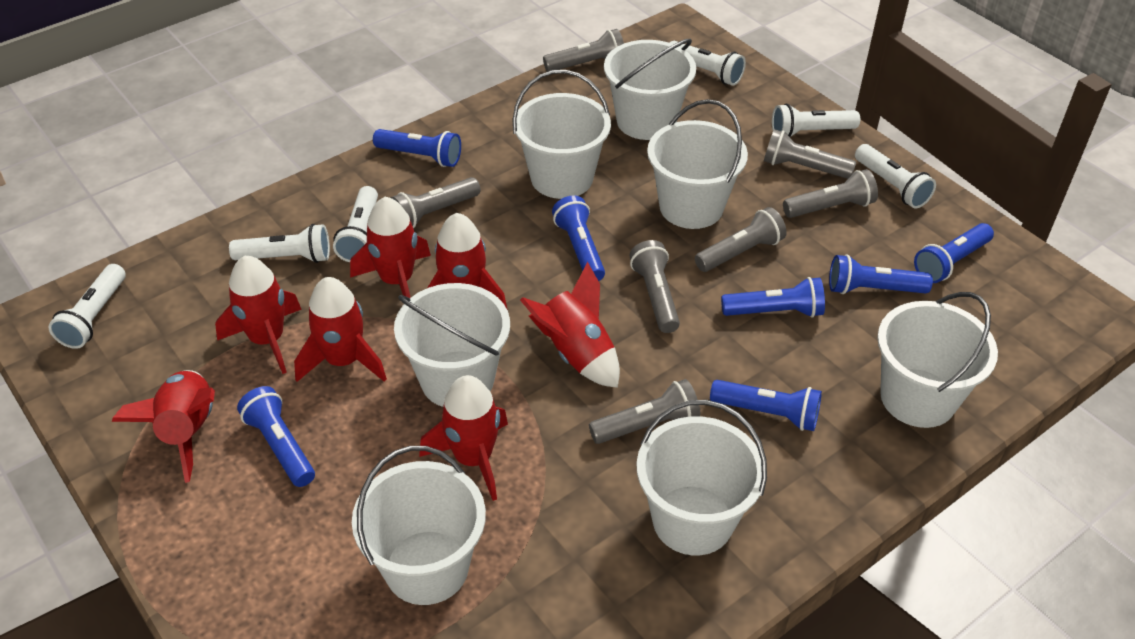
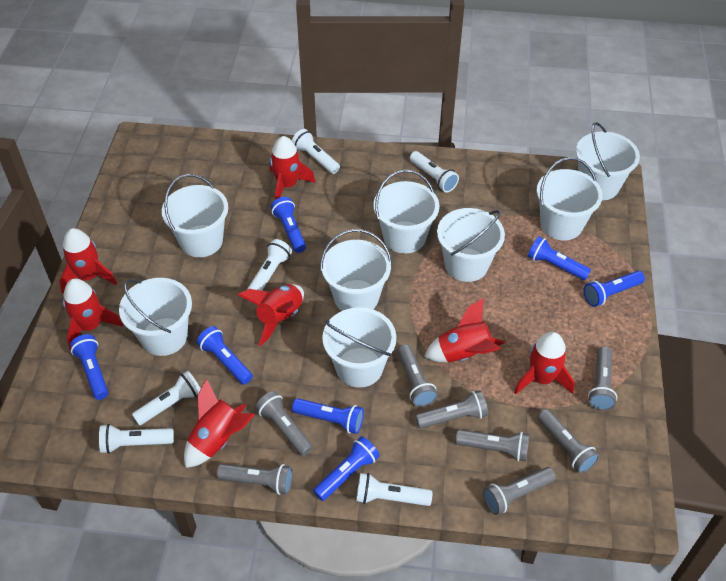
grey flashlight: [390,177,481,228] [543,29,624,72] [589,379,700,444] [630,240,680,333] [695,207,787,272] [764,129,856,179] [783,169,878,218] = 7 -> [217,464,293,495] [255,391,313,456] [397,344,438,407] [415,390,488,429] [456,430,529,461] [483,467,556,515] [537,409,600,474] [588,346,617,411] = 8
white bucket: [352,446,486,605] [394,283,510,407] [512,70,611,199] [604,39,696,140] [637,400,767,555] [647,99,748,229] [877,292,998,428] = 7 -> [119,278,192,356] [162,174,228,257] [320,229,392,311] [322,307,396,388] [373,170,439,253] [437,208,505,282] [537,157,603,240] [576,122,640,200] = 8

